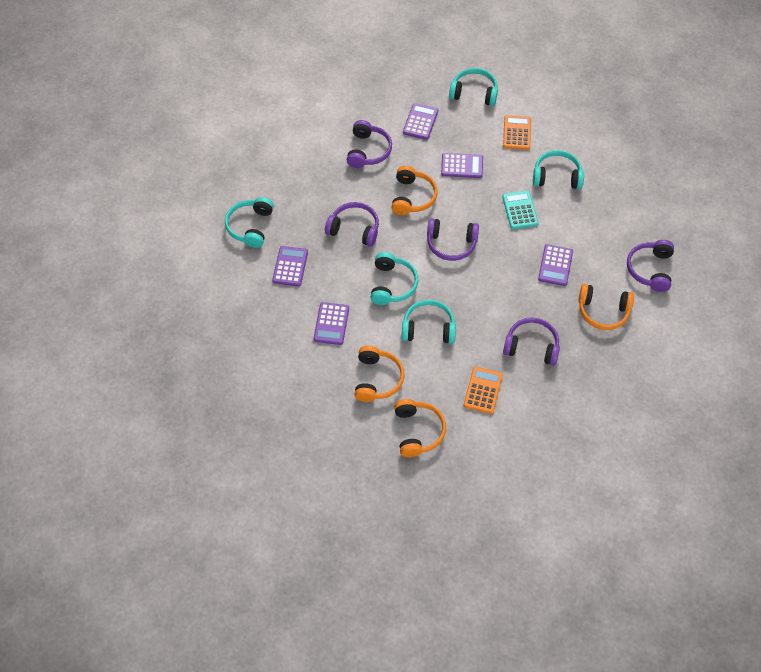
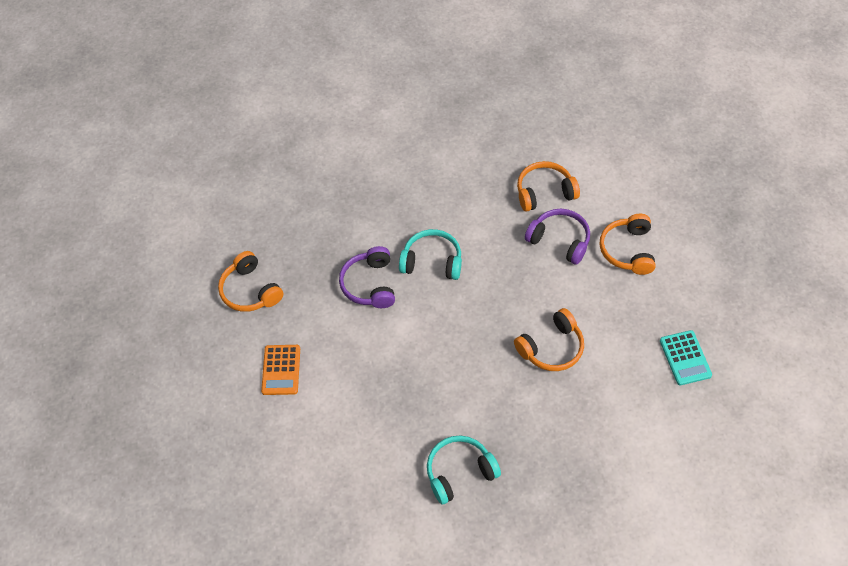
orange calculator: [463,367,503,414] [503,115,531,150] = 2 -> [261,345,300,395] = 1
purple calculator: [272,246,308,287] [313,302,349,345] [403,103,438,140] [441,153,483,178] [538,244,573,286] = 5 -> none = 0
purple headphones: [325,202,379,247] [347,120,392,168] [427,218,479,261] [503,317,560,366] [627,240,674,292] = 5 -> [339,246,395,308] [525,209,590,265] = 2
turquoise headphones: [225,197,274,248] [371,252,418,305] [402,300,456,344] [449,68,498,106] [533,150,584,189] = 5 -> [399,229,462,280] [427,435,501,504] = 2

